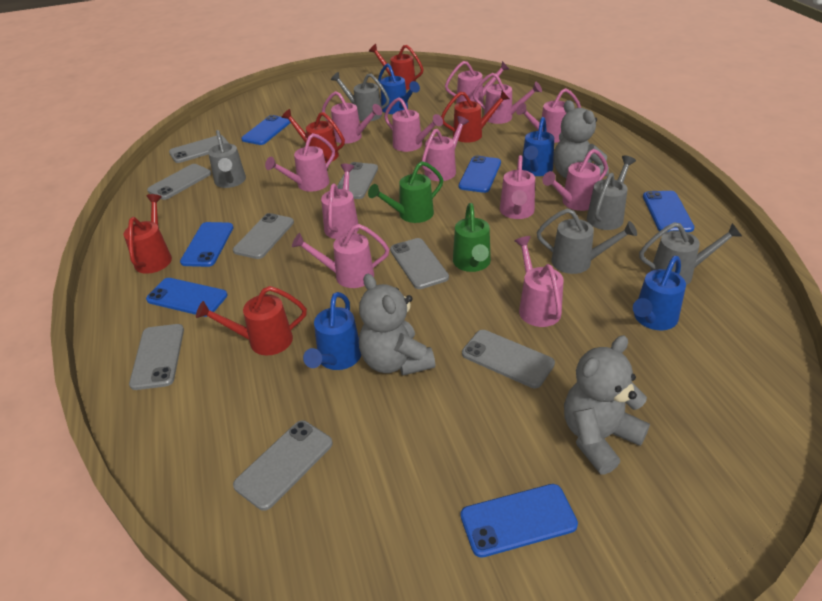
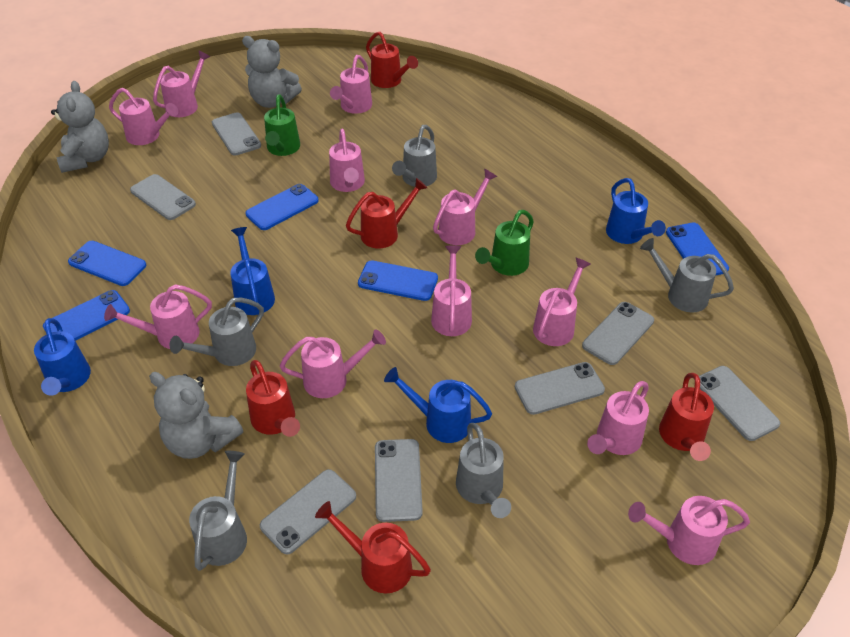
blue phone: [146,278,228,317] [180,222,234,267] [241,115,291,145] [459,155,501,193] [461,484,578,558] [643,191,694,232] = 6 -> [43,290,130,341] [68,241,146,286] [246,184,319,230] [358,260,438,301] [666,223,729,276] = 5
grey phone: [129,324,184,390] [147,164,211,200] [169,135,229,163] [233,213,294,259] [233,420,333,511] [337,162,378,199] [390,238,449,289] [462,330,555,388] = 8 -> [130,174,196,220] [212,112,261,156] [260,469,356,554] [375,439,423,522] [515,362,605,415] [582,302,654,365] [699,366,780,441] = 7
pink watering can: [265,133,335,192] [292,224,389,288] [321,164,359,239] [322,91,382,144] [384,97,443,152] [422,116,469,181] [445,61,509,104] [473,73,542,124] [500,155,535,219] [514,236,564,327] [516,88,581,143] [542,149,608,211] = 12 -> [104,284,212,349] [109,88,178,145] [153,50,210,117] [280,329,386,398] [329,129,365,192] [330,55,372,114] [431,245,472,336] [433,169,497,245] [533,258,591,346] [587,381,649,455] [628,496,750,565] = 11

